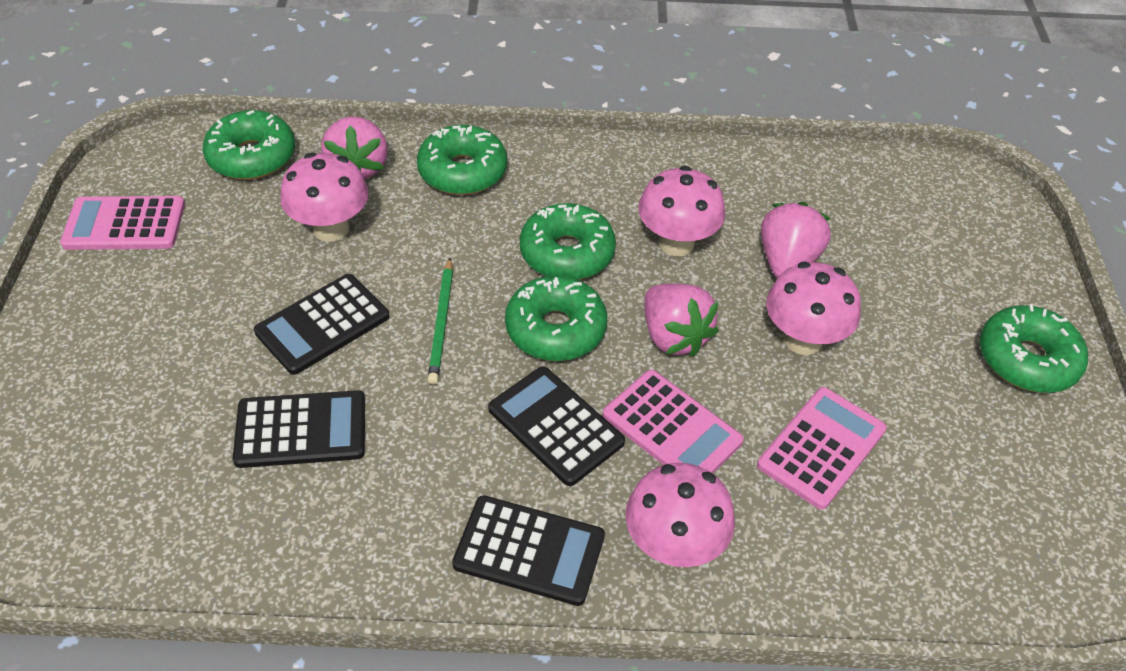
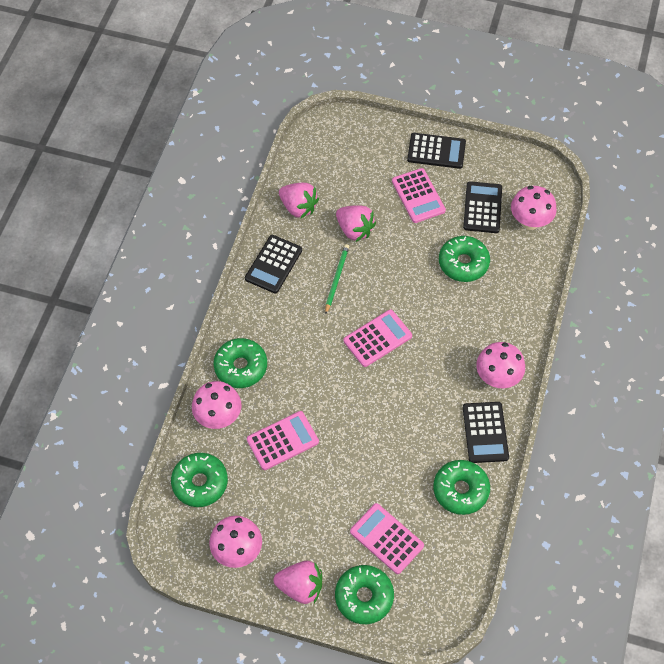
pink calculator: [60,196,185,250] [603,370,744,473] [757,387,887,510] = 3 -> [247,411,319,470] [344,309,412,367] [350,503,424,574] [392,168,446,223] = 4

